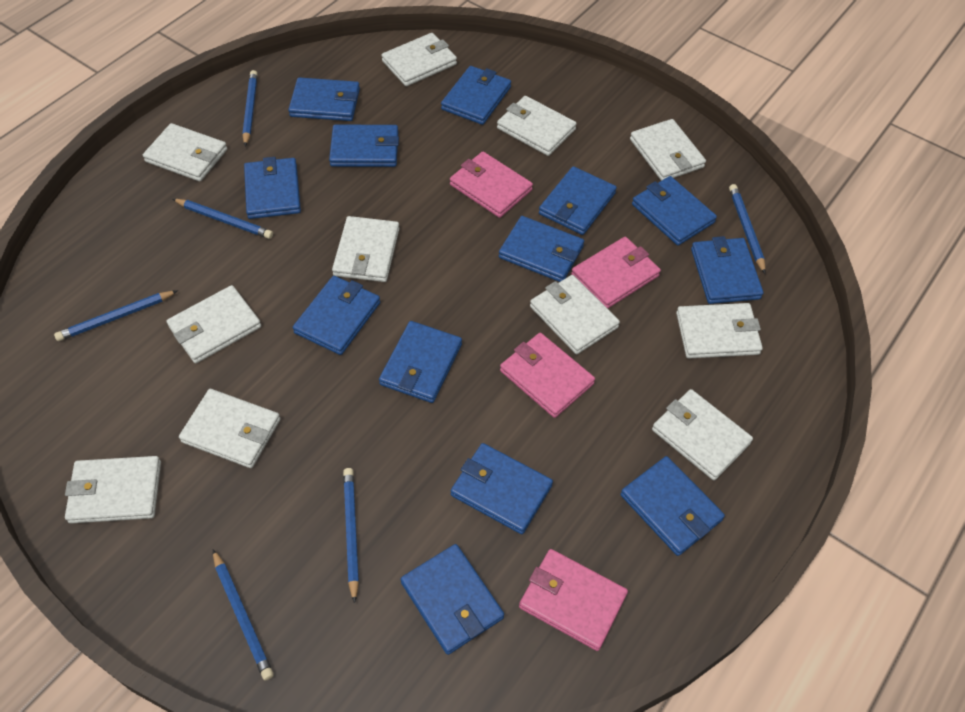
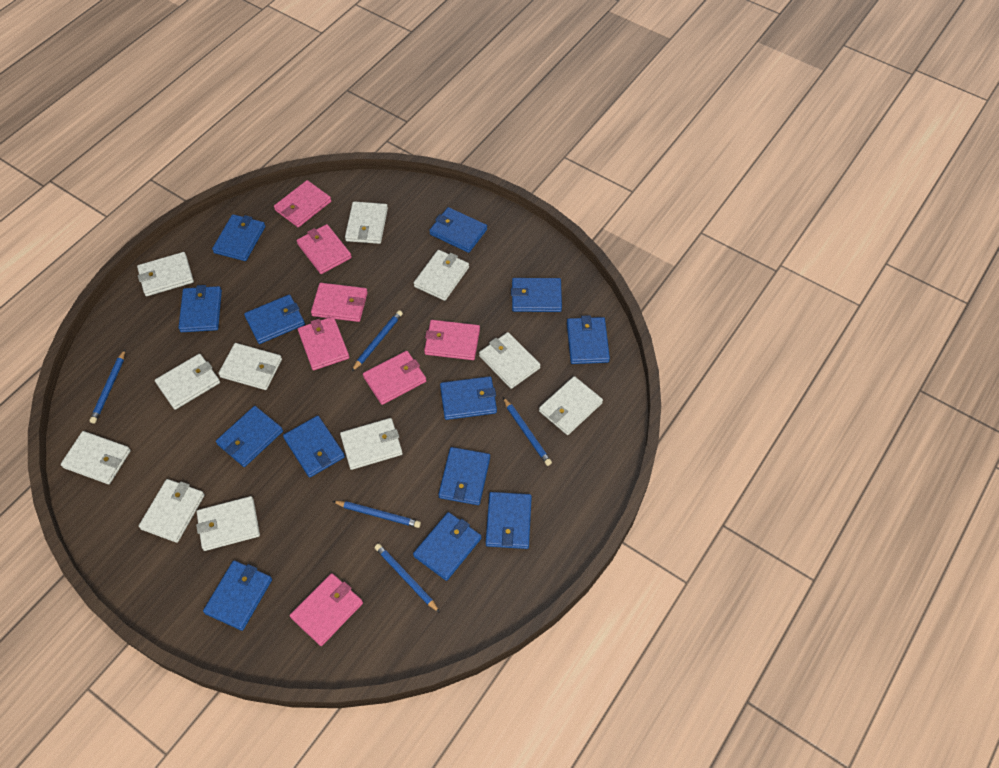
blue pencil: [54,290,178,341] [173,199,273,239] [213,549,274,681] [242,70,258,146] [343,468,359,604] [729,184,766,274] = 6 -> [89,350,125,424] [332,501,421,528] [351,310,403,372] [375,544,440,613] [503,397,552,466] = 5
pink wallet: [450,151,533,218] [500,333,595,418] [519,549,628,651] [571,237,661,309] = 4 -> [274,180,332,227] [290,573,363,646] [297,224,352,274] [298,316,349,370] [311,283,368,322] [363,351,426,405] [424,320,480,360] = 7

